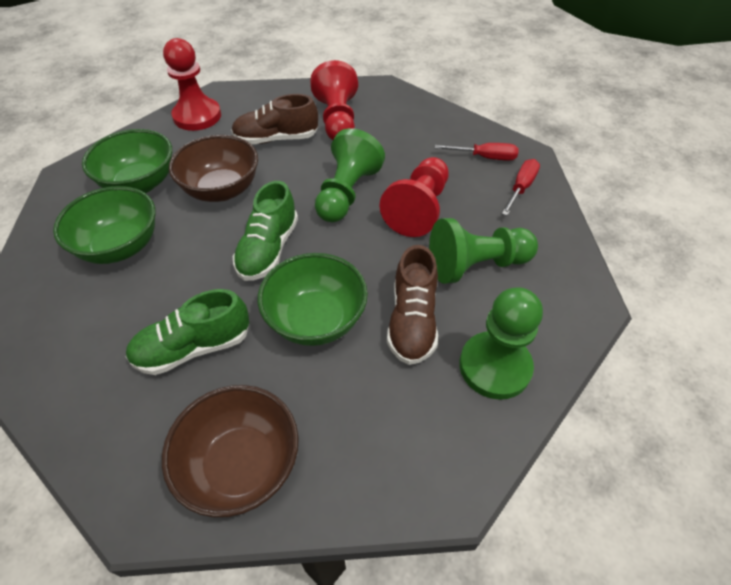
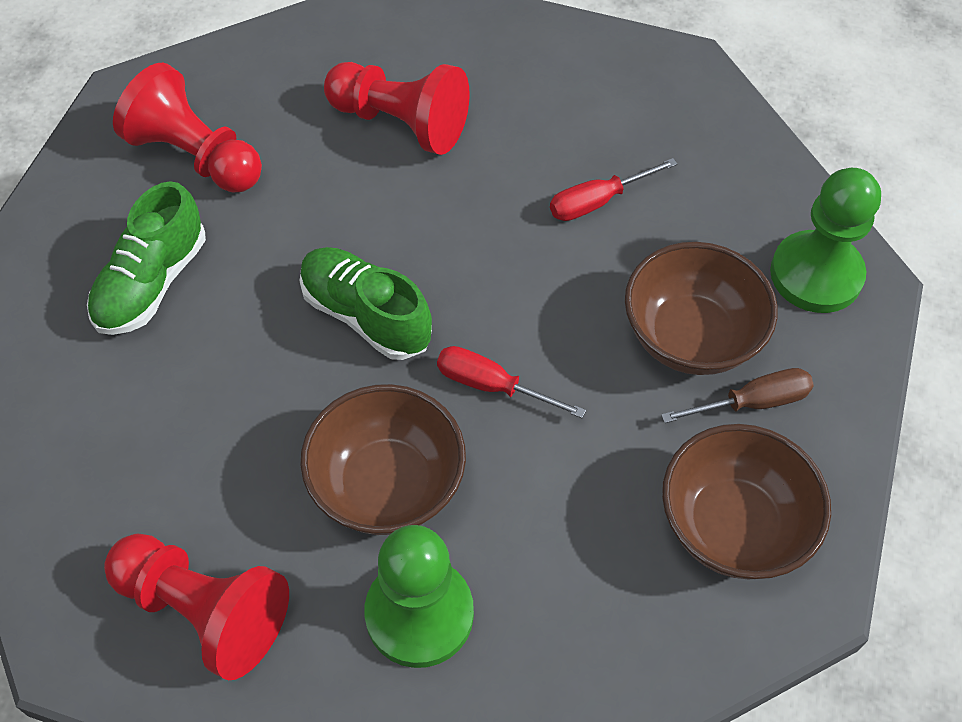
brown bowl: [162,385,299,517] [169,135,258,202] = 2 -> [300,384,466,535] [625,242,778,375] [662,424,831,579] = 3
brown screwdriver: none = 0 -> [661,368,814,423] = 1
brown shoe: [231,94,318,144] [387,245,438,365] = 2 -> none = 0
green bowl: [53,186,156,264] [82,129,172,193] [258,253,368,346] = 3 -> none = 0
green pawn: [315,128,385,222] [429,218,538,284] [459,287,543,400] = 3 -> [364,525,474,668] [770,168,881,313] = 2

